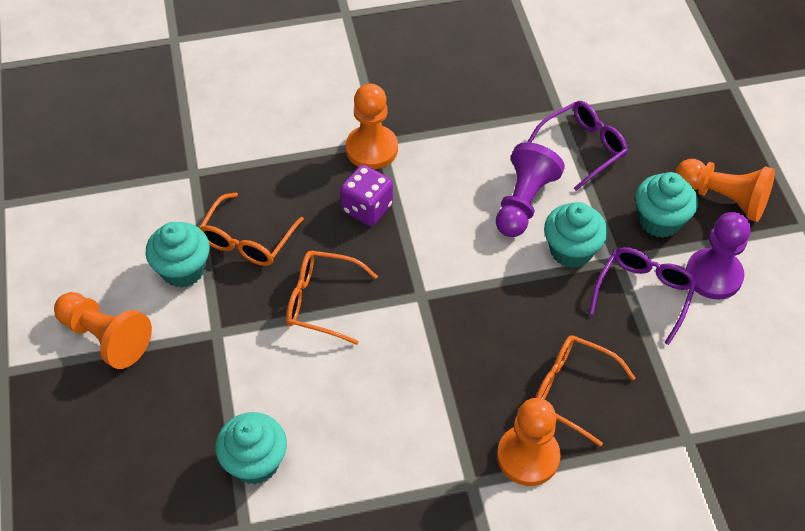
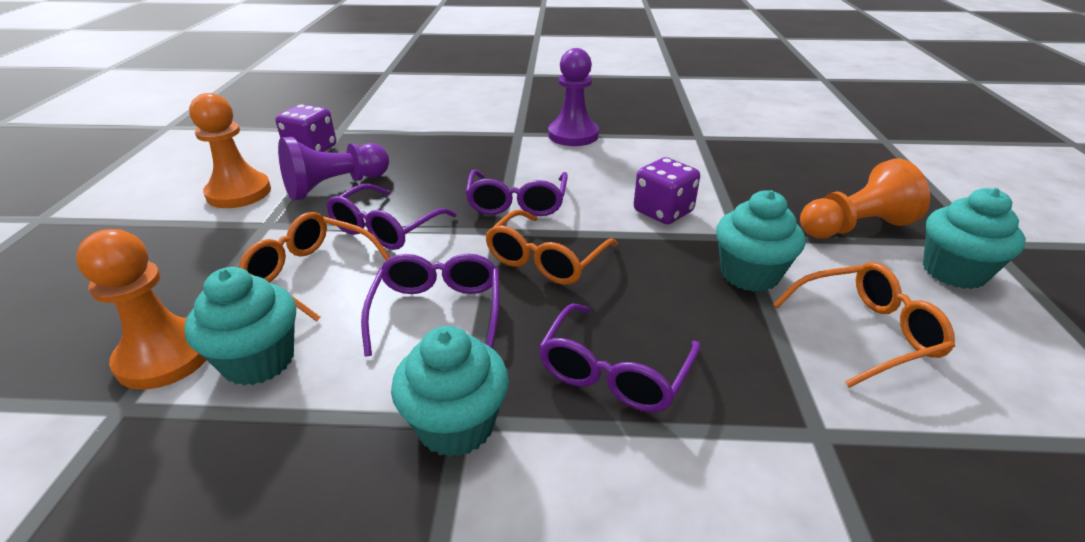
orange pawn: [54,292,152,369] [346,83,398,169] [497,398,561,486] [675,159,775,222] = 4 -> [76,229,206,390] [189,93,271,208] [800,159,930,239] = 3
purple dice: [340,165,393,226] = 1 -> [275,104,336,152] [634,157,700,224] = 2
purple glasses: [527,101,628,191] [589,247,697,345] = 2 -> [327,184,457,250] [361,254,499,356] [465,170,568,216] [539,303,701,412] = 4

